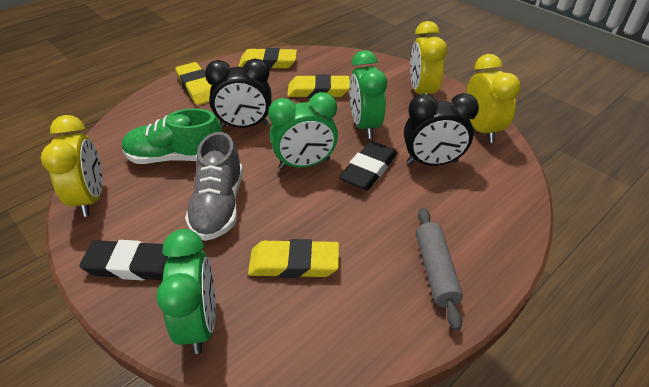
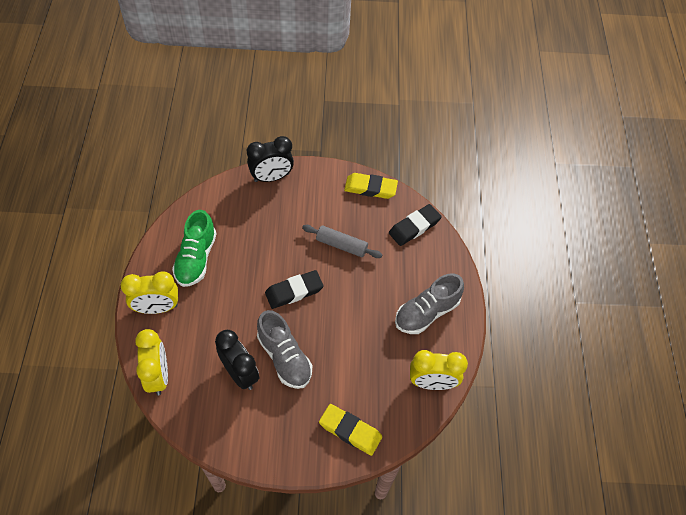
green clock: [156,229,216,354] [268,92,338,169] [349,50,387,139] = 3 -> none = 0
grey shoe: [185,132,243,241] = 1 -> [257,310,312,389] [395,274,464,334] = 2
yellow eraser: [175,62,212,105] [238,48,297,69] [248,239,339,278] [287,74,350,98] = 4 -> [319,404,382,456] [344,173,398,199] = 2

